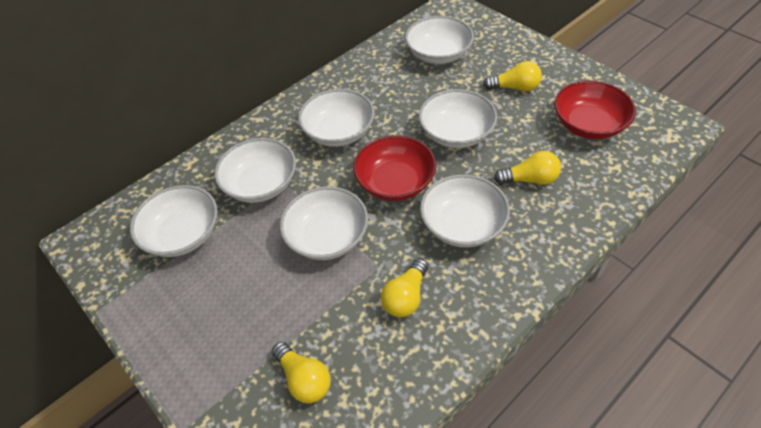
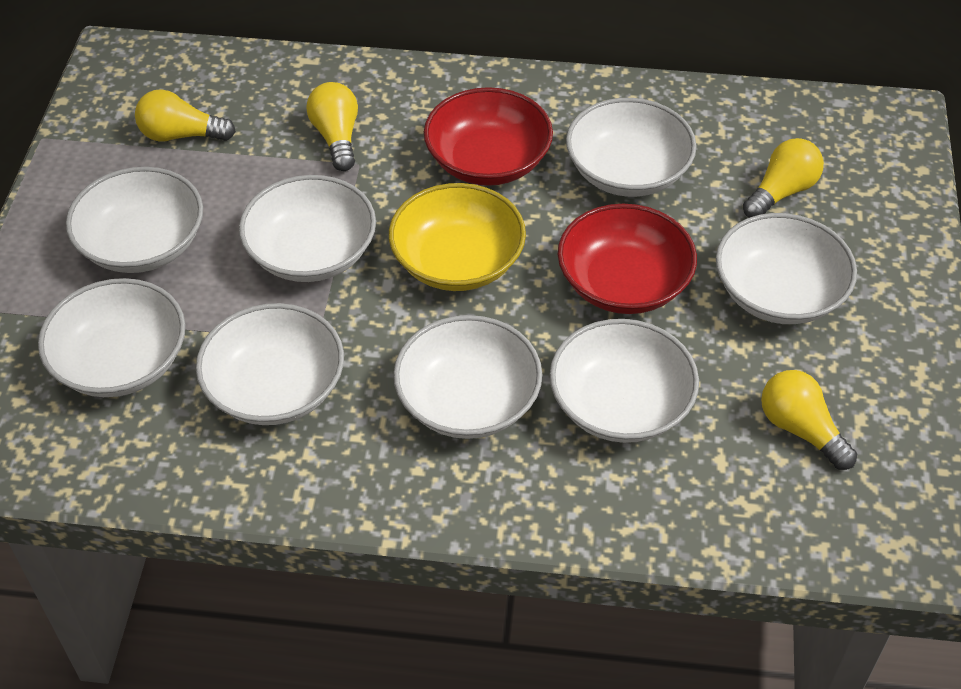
white bowl: [130,185,218,257] [215,138,296,203] [280,187,368,260] [298,89,375,147] [405,16,474,64] [419,89,497,148] [420,174,510,247] = 7 -> [38,278,186,397] [66,167,203,273] [196,303,344,425] [239,175,376,282] [393,315,542,439] [550,319,699,443] [566,98,697,197] [716,213,857,324] = 8
yellow bowl: none = 0 -> [389,183,526,291] = 1

